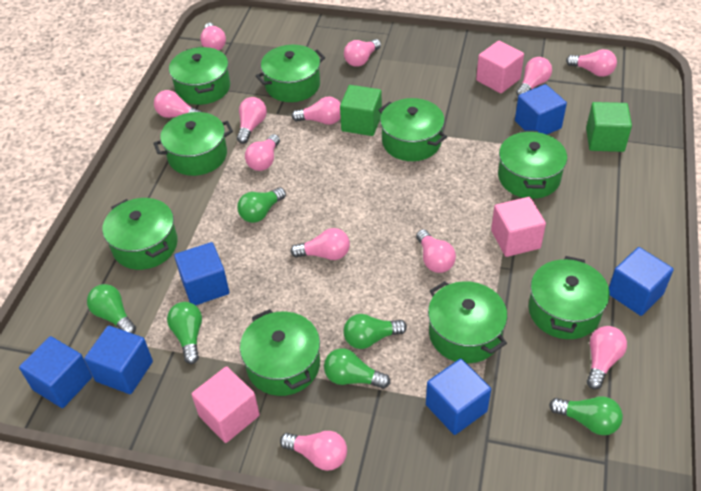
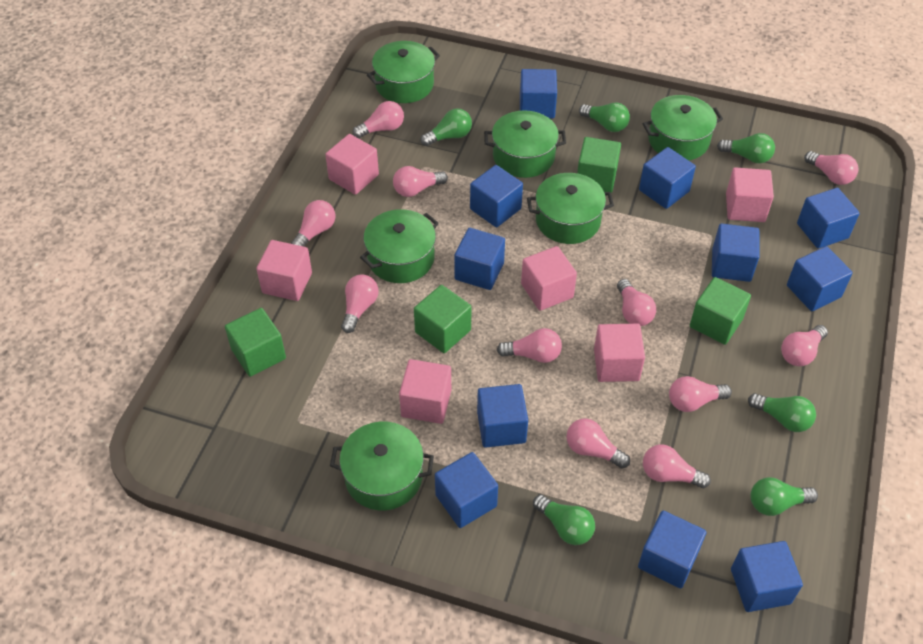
blue cube: [19,336,92,408] [84,326,153,394] [174,242,229,305] [426,359,491,435] [515,84,567,135] [609,247,674,316] = 6 -> [435,452,498,528] [454,228,505,290] [470,165,523,227] [477,384,528,448] [520,69,557,119] [638,511,706,589] [639,147,696,209] [712,224,760,282] [731,541,803,612] [787,246,853,311] [797,188,860,249] = 11
green cube: [340,85,382,136] [586,102,632,152] = 2 -> [225,308,286,377] [414,285,471,353] [577,137,621,193] [690,277,751,345] = 4
green pot: [103,198,178,270] [153,112,233,176] [169,47,230,105] [240,309,320,396] [256,45,325,102] [379,98,447,161] [428,281,507,363] [498,130,567,199] [528,256,610,339] = 9 -> [330,422,434,510] [360,209,439,283] [367,41,440,103] [484,111,566,178] [527,173,614,244] [642,95,723,160] = 6
pink cube: [191,366,260,443] [476,41,524,93] [491,197,546,257] = 3 -> [256,240,312,301] [325,134,379,195] [399,359,451,424] [521,246,577,311] [594,324,645,382] [726,167,774,222] = 6
pink light bulb: [154,90,202,118] [200,23,226,50] [237,97,267,144] [245,134,280,171] [280,431,347,471] [290,228,350,260] [292,96,341,125] [344,39,381,67] [416,229,456,273] [516,57,552,96] [566,49,617,77] [587,326,627,389] = 12 -> [291,200,335,247] [341,274,378,333] [353,101,404,138] [393,166,448,197] [497,328,562,363] [566,418,630,469] [617,279,656,326] [643,444,711,488] [669,376,732,412] [781,325,828,366] [804,151,858,185] = 11

